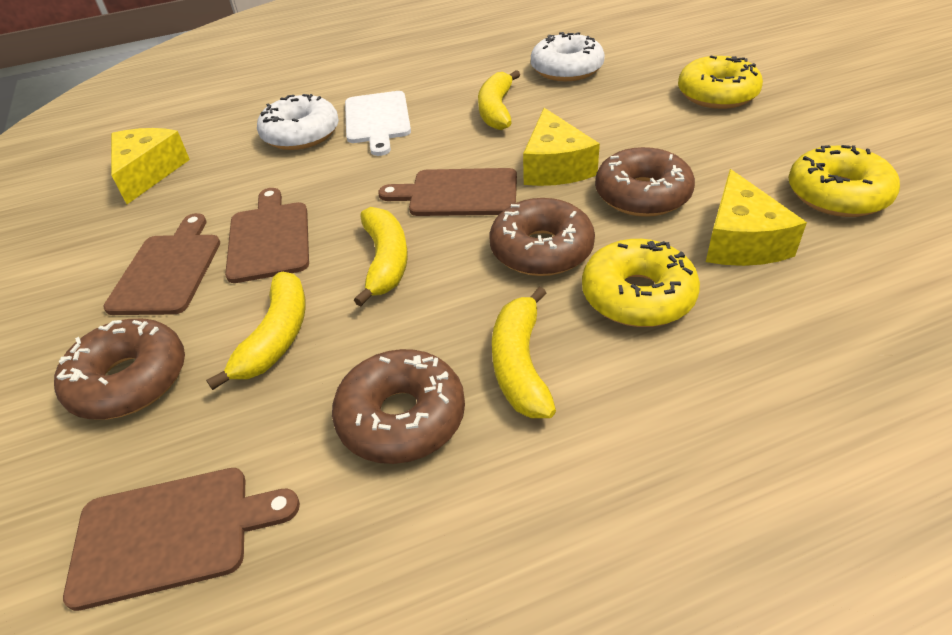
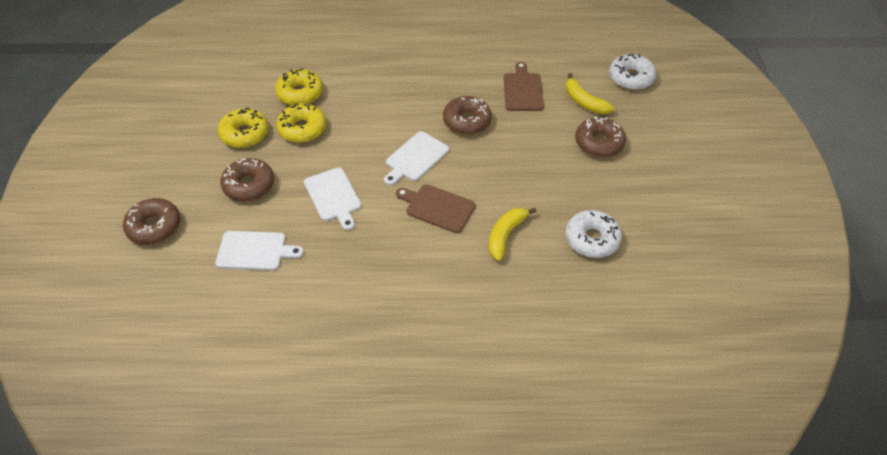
brown cutting board: [63,468,300,611] [103,213,221,315] [225,188,309,283] [378,168,517,216] = 4 -> [396,184,476,233] [504,62,544,111] = 2
white cutting board: [345,91,411,156] = 1 -> [216,231,304,271] [304,167,361,230] [384,131,449,186] = 3
yellow banana: [206,272,306,390] [354,207,408,306] [478,70,520,130] [492,287,556,418] = 4 -> [489,208,537,261] [566,73,615,114] = 2
yellow cheese: [111,128,190,204] [523,108,600,186] [706,169,807,266] = 3 -> none = 0

